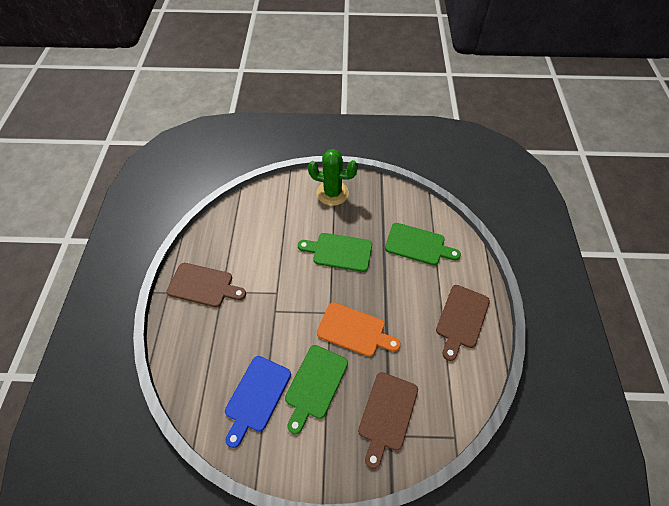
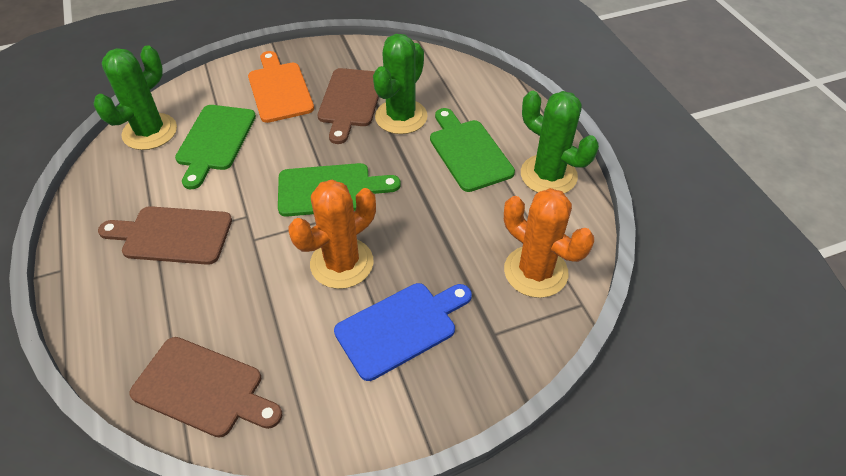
green cactus: [308,149,358,206] = 1 -> [94,46,177,150] [373,34,428,134] [521,91,599,193] = 3
orange cactus: none = 0 -> [289,180,376,289] [504,188,594,298] = 2

